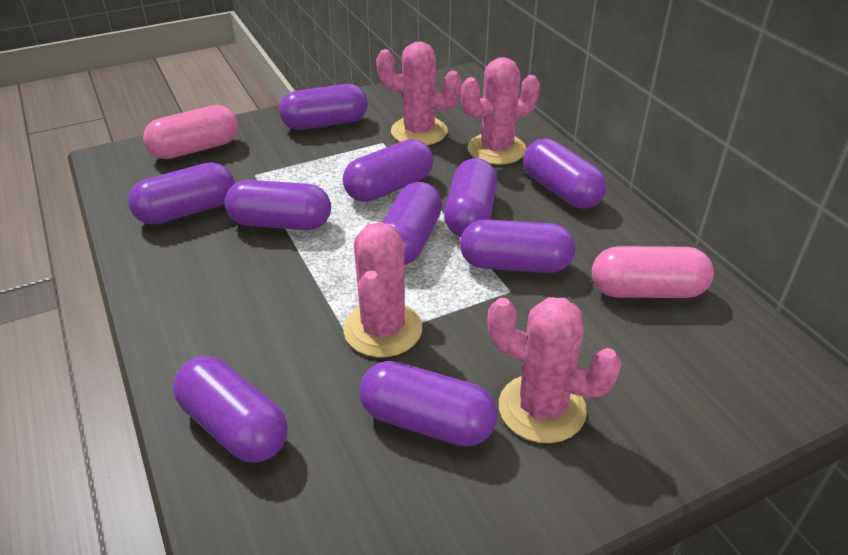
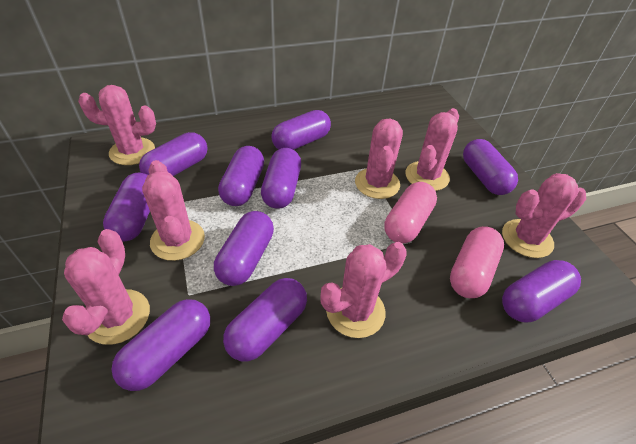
pink cactus: [344,222,422,357] [376,42,462,145] [461,57,540,165] [487,297,622,443] = 4 -> [62,229,150,345] [78,85,156,165] [142,160,205,261] [320,242,407,338] [355,119,403,199] [405,108,459,191] [502,173,586,258] = 7

